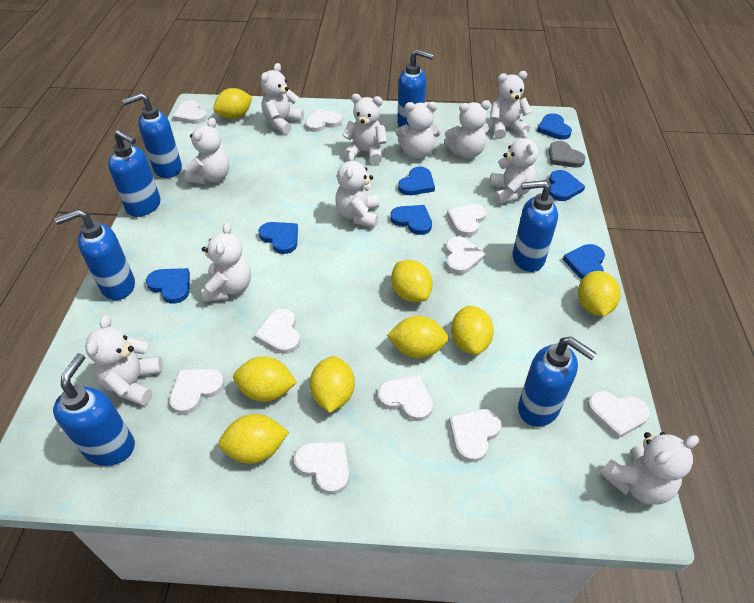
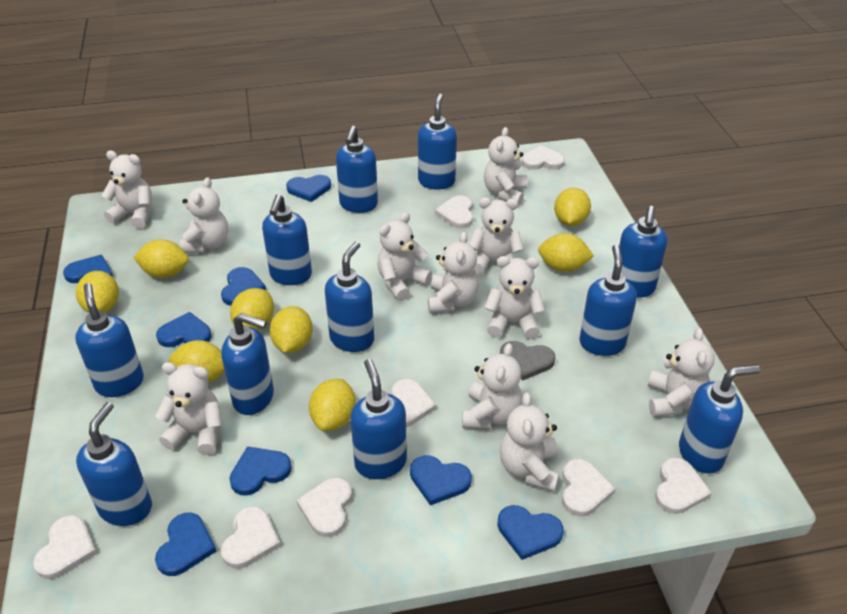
blue heart: [146,268,190,304] [259,222,298,254] [390,205,432,235] [398,167,435,195] [537,113,572,140] [549,170,585,201] [563,244,605,279] = 7 -> [63,255,113,283] [155,513,216,576] [156,312,212,347] [221,267,266,306] [229,446,292,496] [286,175,331,202] [410,455,472,505] [497,505,564,560] = 8
blue soap dispenser: [53,353,135,466] [54,209,135,300] [108,130,161,217] [122,93,182,178] [397,49,434,127] [513,180,558,272] [518,336,597,427] = 7 -> [75,283,144,397] [76,402,152,526] [221,313,274,415] [262,194,312,285] [325,241,374,352] [336,126,378,213] [350,359,407,479] [418,94,457,190] [579,244,637,356] [619,206,667,298] [679,365,760,474] = 11
white heart: [169,369,224,414] [173,100,207,124] [254,309,300,354] [294,442,349,494] [305,109,342,132] [378,375,433,421] [445,236,485,274] [447,203,486,237] [449,409,501,462] [587,391,650,439] = 10 -> [33,515,97,579] [221,506,281,569] [296,477,352,537] [392,379,436,427] [435,195,473,228] [522,145,565,170] [562,459,616,516] [655,457,712,514] = 8

